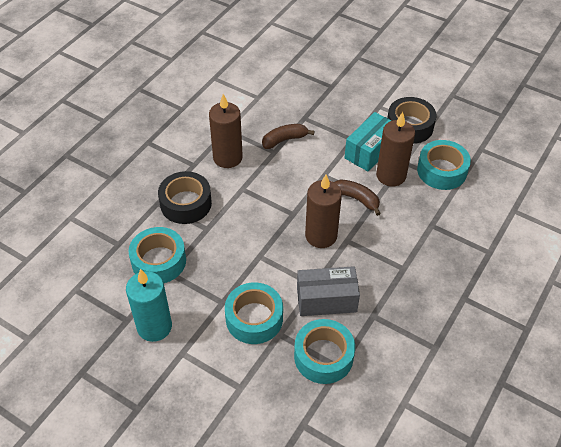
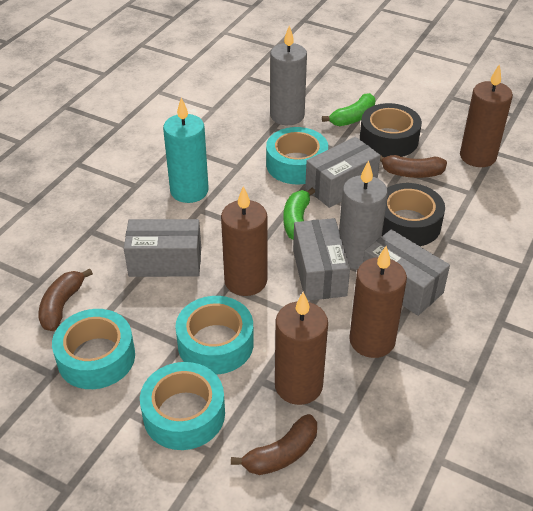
brown banana: [262,124,315,149] [334,179,381,216] = 2 -> [39,268,93,331] [231,414,317,475] [380,155,447,178] = 3
brown candle: [209,94,243,168] [305,174,342,248] [376,112,415,186] = 3 -> [221,186,267,296] [275,292,328,405] [349,246,407,358] [460,64,513,167] = 4
green banana: none = 0 -> [284,188,315,240] [322,93,376,126] = 2
grey box: [297,266,360,316] = 1 -> [124,219,201,277] [293,218,350,301] [305,137,381,208] [363,229,450,316] = 4
grey candle: none = 0 -> [270,25,307,125] [339,160,388,269] = 2
turquoise box: [344,112,391,171] = 1 -> none = 0

